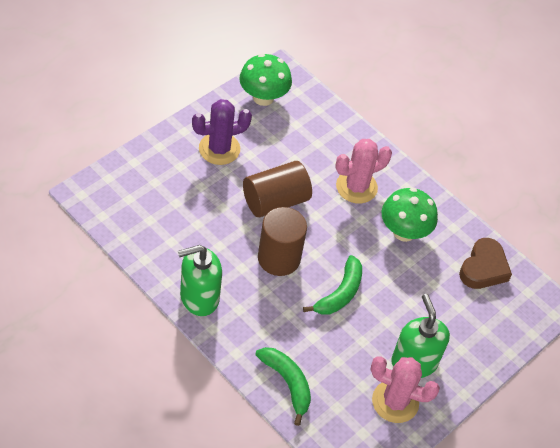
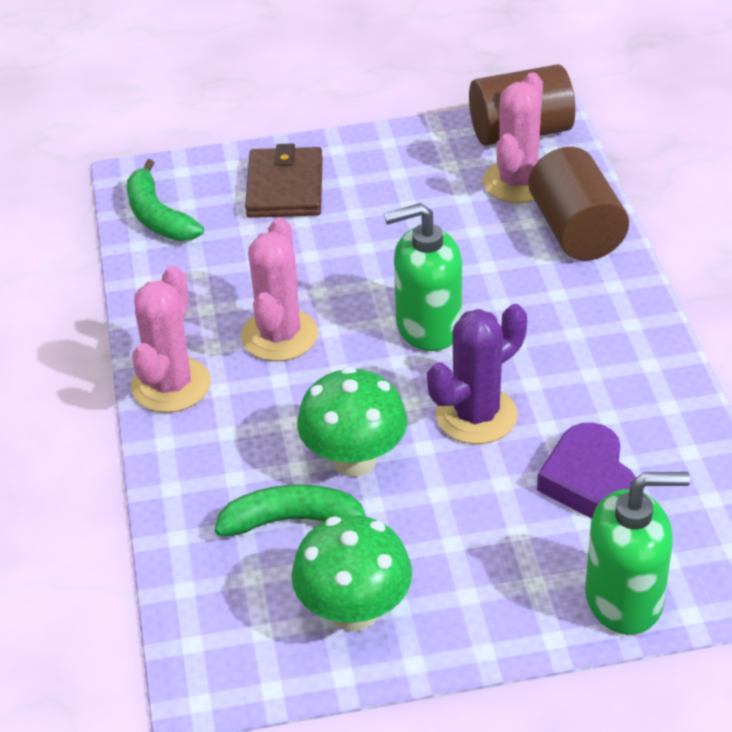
brown heart: [459,238,512,289] = 1 -> none = 0
brown wallet: none = 0 -> [245,143,323,218] = 1
pink cactus: [335,139,392,204] [370,356,440,423] = 2 -> [131,266,211,413] [241,218,318,361] [483,73,543,203] = 3
purple heart: none = 0 -> [537,422,636,519] = 1

